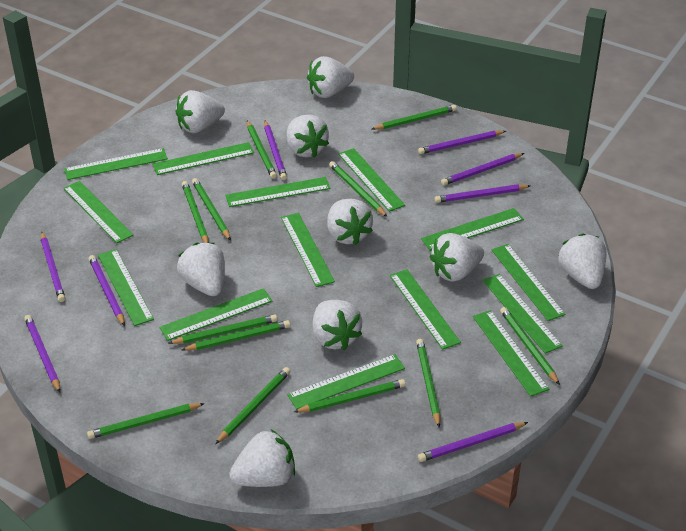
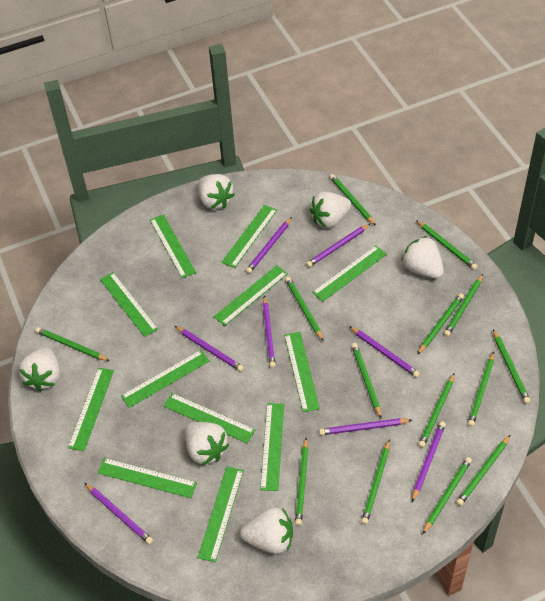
green pencil: [87,403,205,439] [168,314,277,344] [182,181,209,243] [182,320,290,351] [192,178,231,241] [215,367,290,444] [247,121,277,179] [294,379,406,412] [329,161,387,217] [372,105,457,130] [416,339,441,428] [500,307,560,385] = 12 -> [36,327,110,361] [285,277,324,341] [295,438,308,526] [330,174,376,226] [352,343,381,418] [361,439,390,524] [416,220,477,270] [417,293,464,355] [418,374,454,448] [423,457,472,534] [444,274,483,337] [456,435,510,506] [468,352,494,427] [493,329,530,404] = 14
green ruler: [64,148,168,180] [64,181,133,243] [98,249,154,326] [152,142,254,175] [159,288,272,341] [225,177,330,207] [281,213,335,287] [287,354,405,410] [338,148,405,212] [390,269,461,350] [421,208,524,251] [473,310,549,396] [483,274,563,354] [491,244,565,321] = 14 -> [68,368,114,451] [98,458,197,498] [100,272,158,337] [121,350,209,408] [150,215,196,278] [164,393,256,443] [198,467,244,562] [214,265,288,326] [222,205,277,268] [260,403,284,491] [284,332,320,412] [312,246,387,302] = 12
white strawberry: [176,90,225,133] [177,243,225,296] [229,429,295,487] [287,114,329,158] [307,56,354,98] [313,300,362,350] [327,199,373,245] [430,233,484,282] [558,233,607,289] = 9 -> [19,347,60,391] [185,422,229,465] [198,174,235,209] [240,507,293,554] [310,191,351,228] [401,236,444,279] = 6

